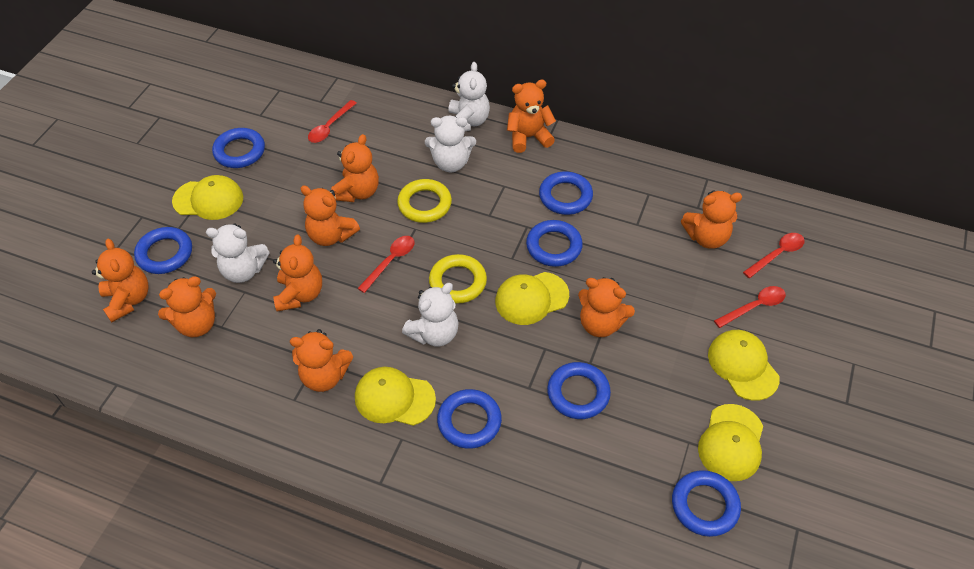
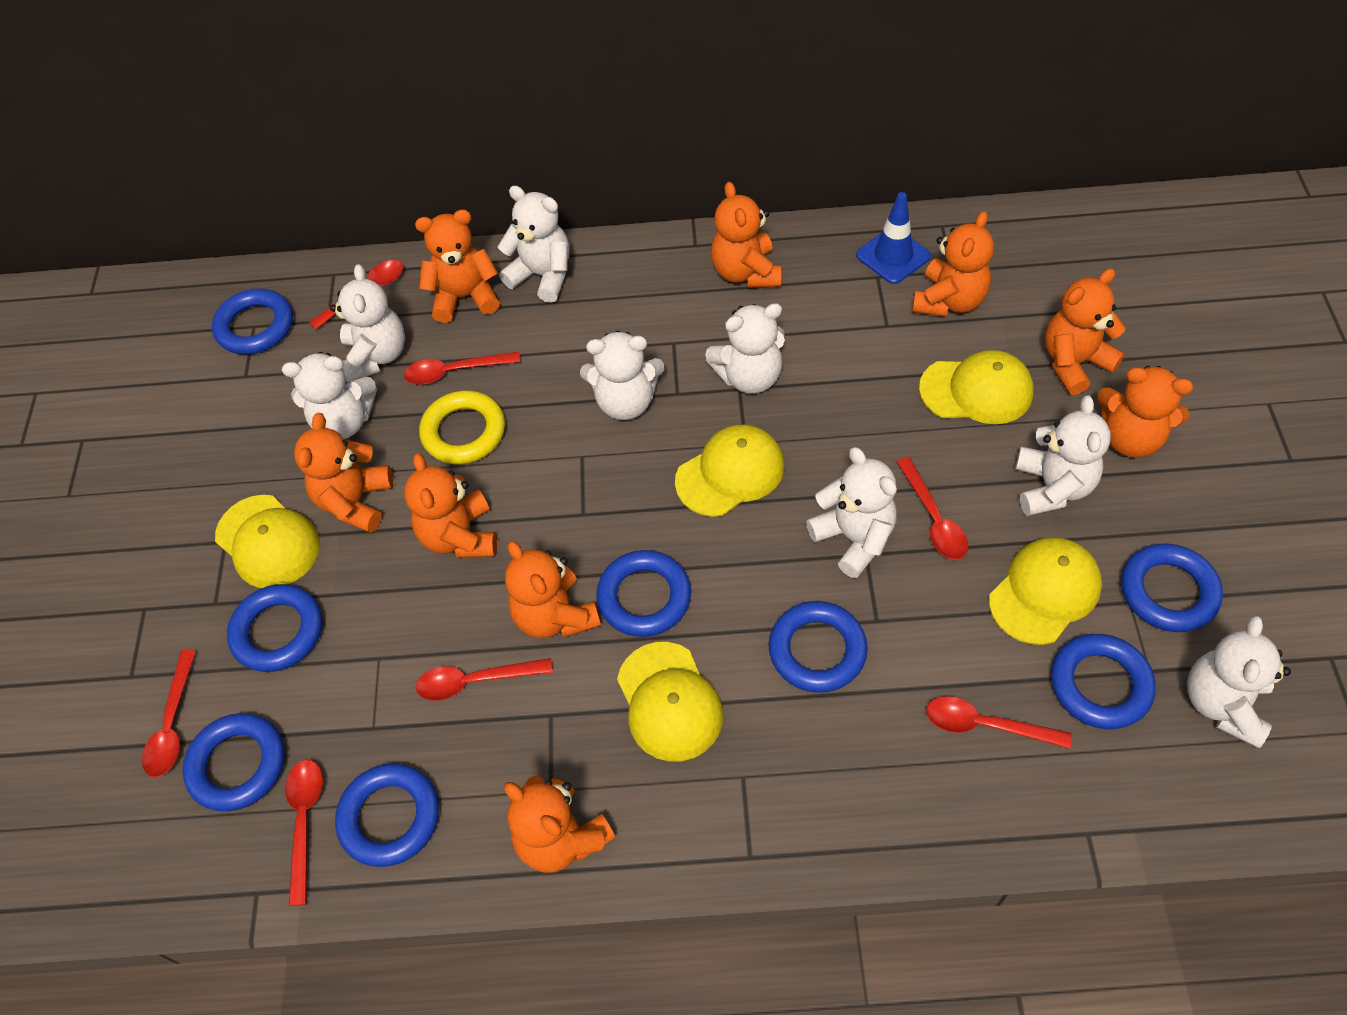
blue ring: [134,227,192,274] [212,128,265,168] [437,389,502,449] [526,220,583,267] [539,171,593,215] [547,362,611,419] [672,470,741,537] = 7 -> [183,713,285,811] [212,288,293,355] [227,584,322,672] [335,764,439,867] [596,550,691,637] [769,601,868,693] [1051,634,1156,729] [1121,543,1223,632] = 8
blue traffic cone: none = 0 -> [856,192,931,284] = 1
red spoon: [308,100,357,143] [357,236,415,293] [714,286,786,328] [743,233,805,278] = 4 -> [142,650,196,778] [285,760,323,906] [309,260,403,330] [404,351,521,385] [416,658,553,701] [897,457,968,560] [926,696,1072,749] = 7
white teddy bear: [206,223,270,283] [402,283,459,347] [425,116,476,172] [448,62,490,131] = 4 -> [282,352,377,439] [330,264,405,383] [497,185,569,303] [580,331,664,420] [705,303,785,394] [806,447,897,578] [1015,396,1111,516] [1187,615,1291,748] = 8
yellow ring: [397,179,452,223] [429,254,487,304] = 2 -> [419,390,505,464] = 1

